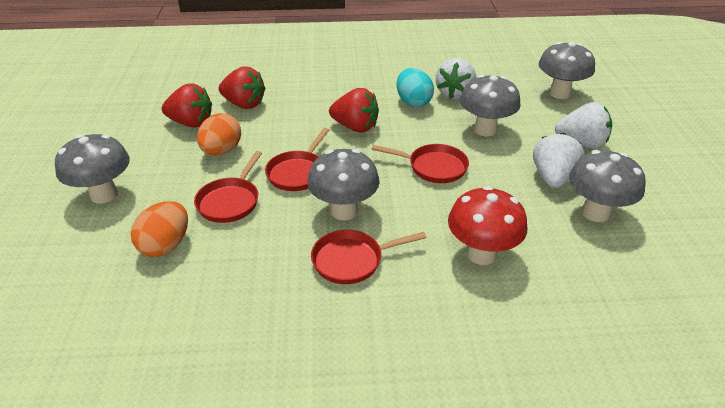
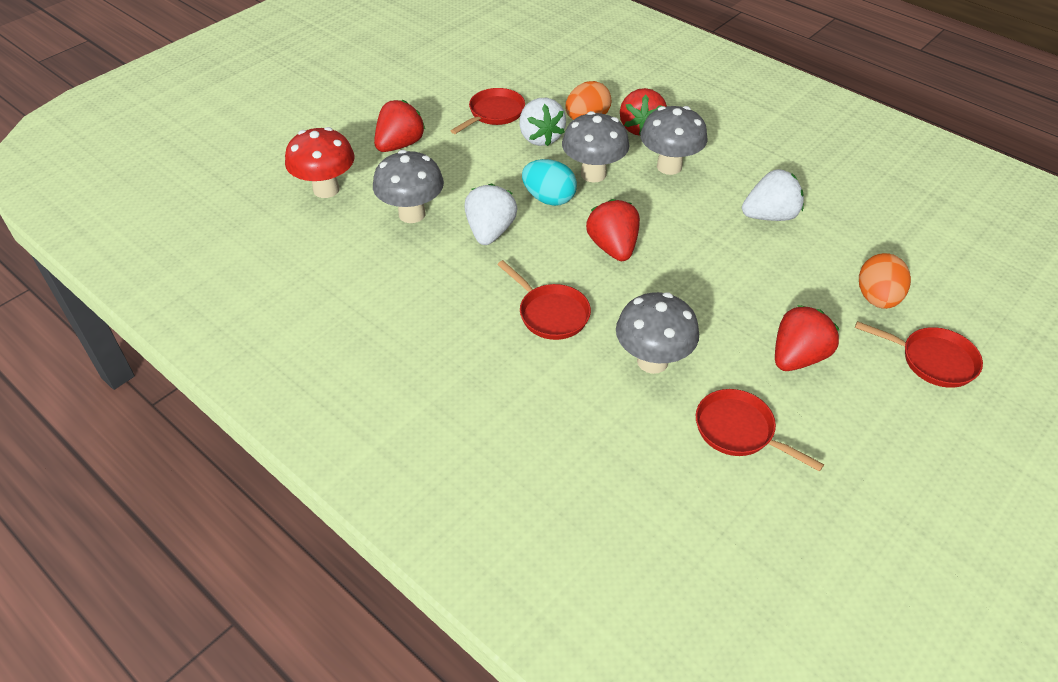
grey mushroom: [55,134,130,204] [307,149,380,220] [460,74,521,137] [538,42,595,99] [569,150,646,222] = 5 -> [373,150,444,223] [562,111,630,182] [616,292,699,374] [640,106,708,175] = 4
red strawberry: [162,83,212,128] [219,66,266,109] [329,88,379,133] = 3 -> [374,100,425,152] [586,199,640,261] [620,88,667,136] [775,305,840,371] = 4

